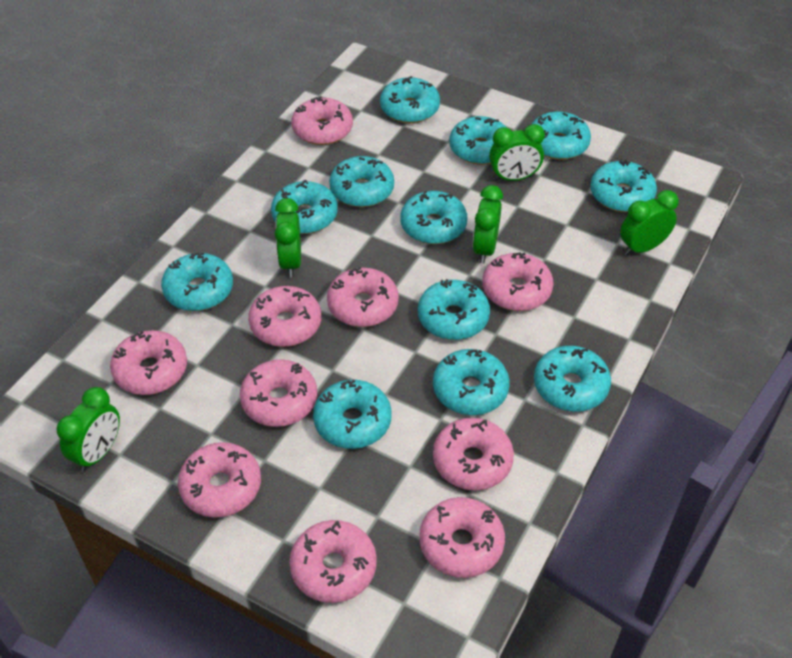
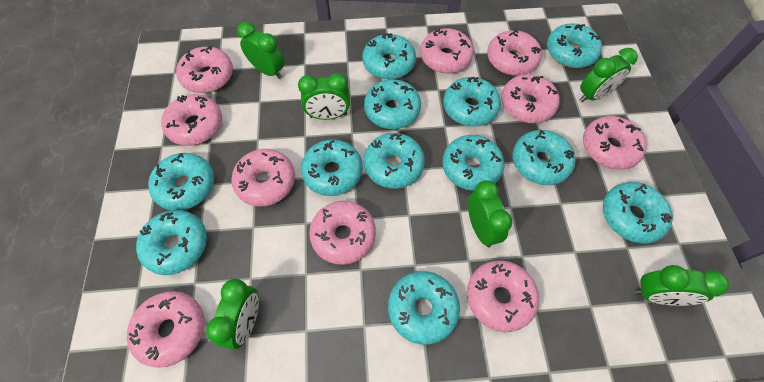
green clock: [56,387,120,472] [275,198,301,277] [473,185,503,263] [489,124,545,181] [620,190,679,255] = 5 -> [206,279,259,350] [237,22,285,79] [298,73,350,120] [468,180,512,247] [580,48,638,102] [635,265,729,306] = 6

